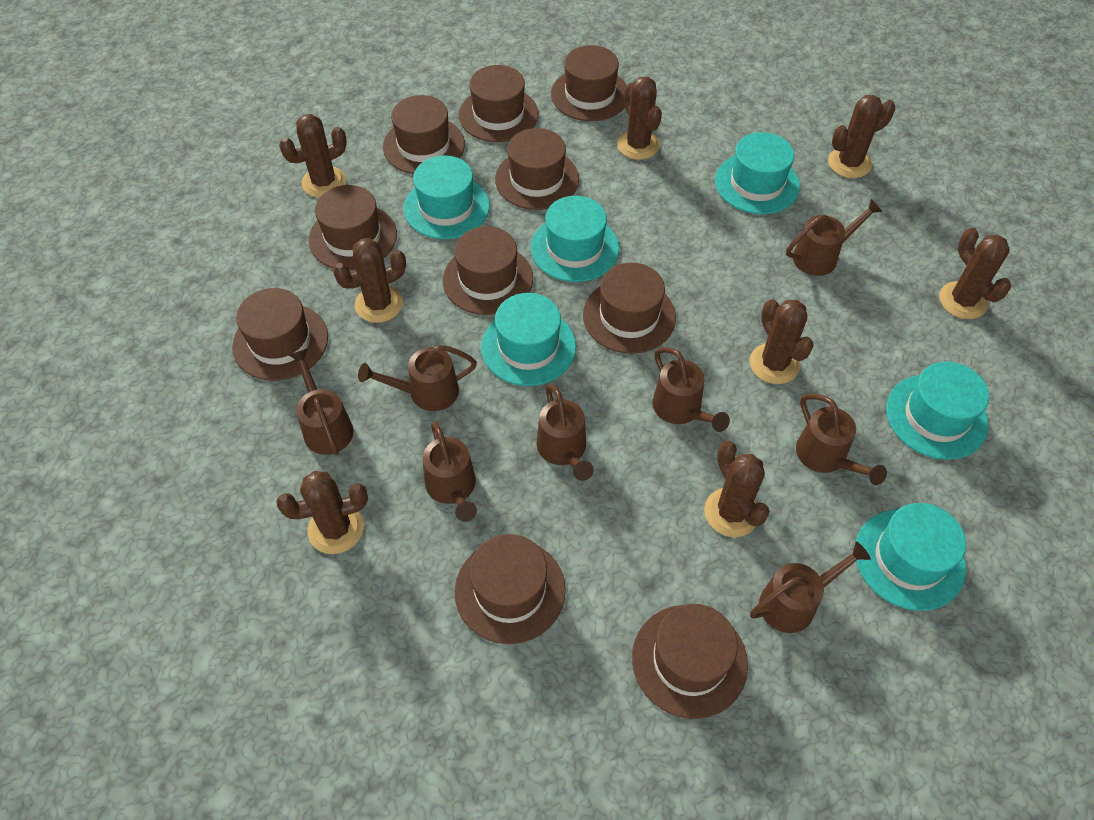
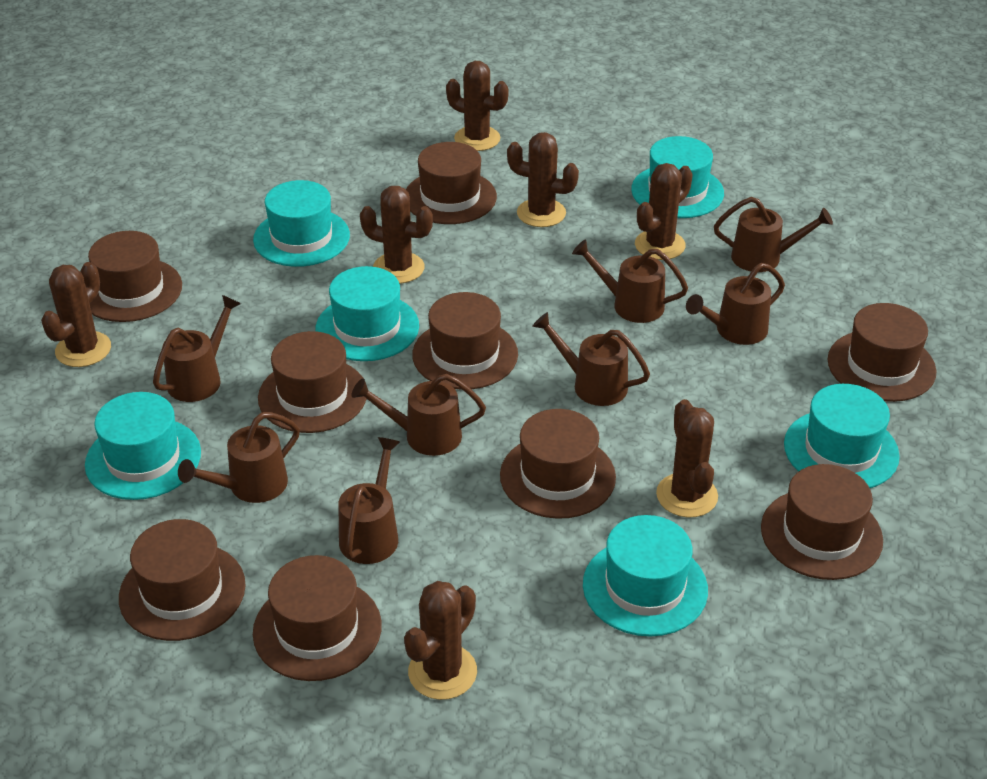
brown cactus: [276,471,368,554] [279,114,347,198] [333,238,406,323] [617,77,662,160] [704,441,770,537] [750,299,814,384] [828,95,895,178] [939,228,1011,319] = 8 -> [41,262,111,367] [360,186,433,283] [404,581,477,700] [446,61,508,151] [507,132,579,227] [635,163,693,260] [656,399,718,518] = 7
brown hat: [232,288,328,381] [309,185,397,271] [383,95,465,174] [443,226,533,315] [455,534,566,644] [459,65,539,142] [495,128,579,210] [551,45,627,121] [583,263,676,354] [632,604,748,719] = 10 -> [88,231,182,322] [119,519,246,641] [253,555,382,681] [258,331,367,433] [406,142,497,224] [412,292,518,390] [500,409,616,519] [761,464,883,580] [828,303,937,402] = 9

